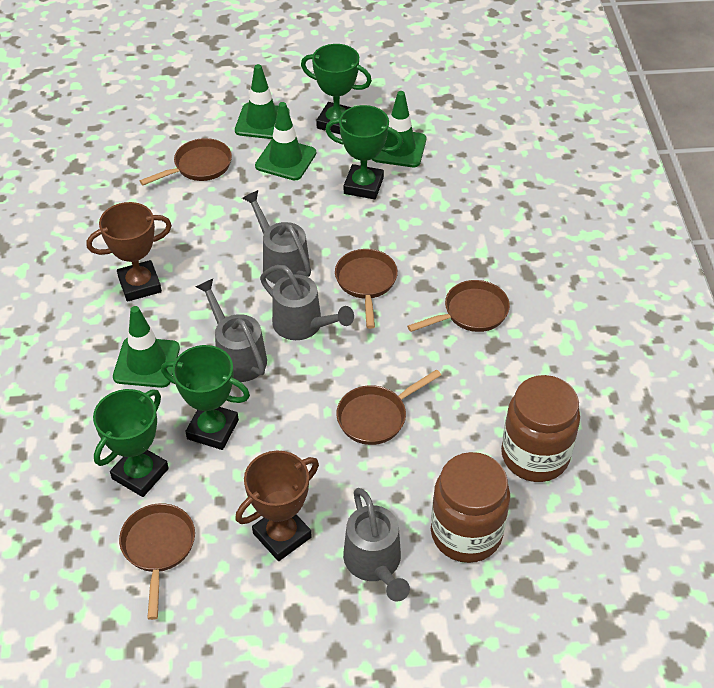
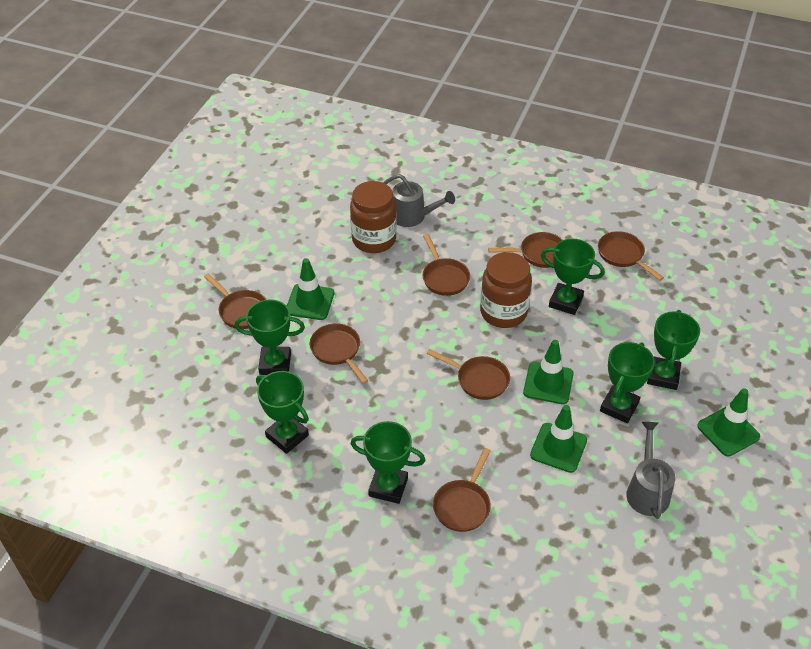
brown pan: [119,503,195,620] [140,138,232,185] [335,249,398,329] [336,369,441,445] [407,280,510,332] = 5 -> [204,274,266,329] [310,323,369,384] [423,234,470,296] [426,349,510,400] [433,448,491,532] [488,232,563,268] [598,231,664,281] = 7
brown trophy: [87,202,172,302] [235,451,319,561] = 2 -> none = 0
green trophy: [93,389,169,497] [161,345,250,450] [301,44,372,135] [325,105,403,199] = 4 -> [235,299,305,375] [256,371,309,454] [350,421,425,504] [541,239,605,315] [600,342,655,423] [647,310,700,390] = 6
grey watering can: [196,279,267,382] [242,190,311,284] [260,265,354,340] [343,488,410,602] = 4 -> [383,174,455,227] [626,422,675,519] = 2

